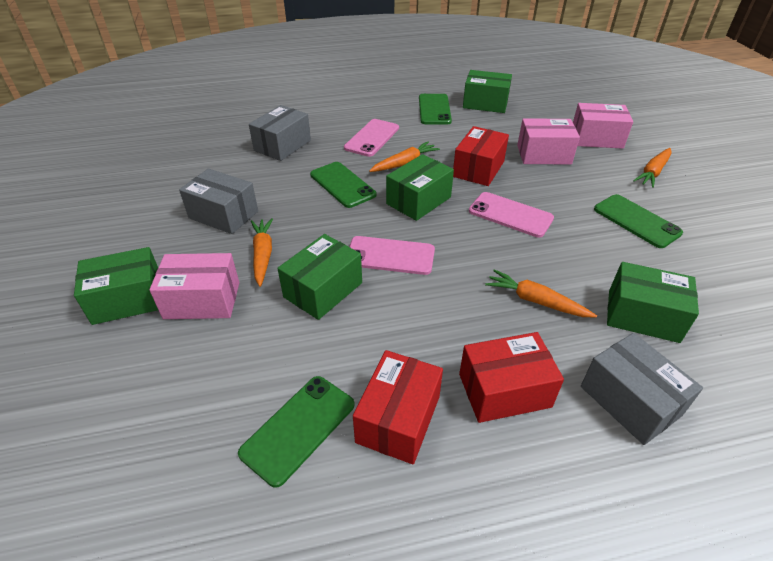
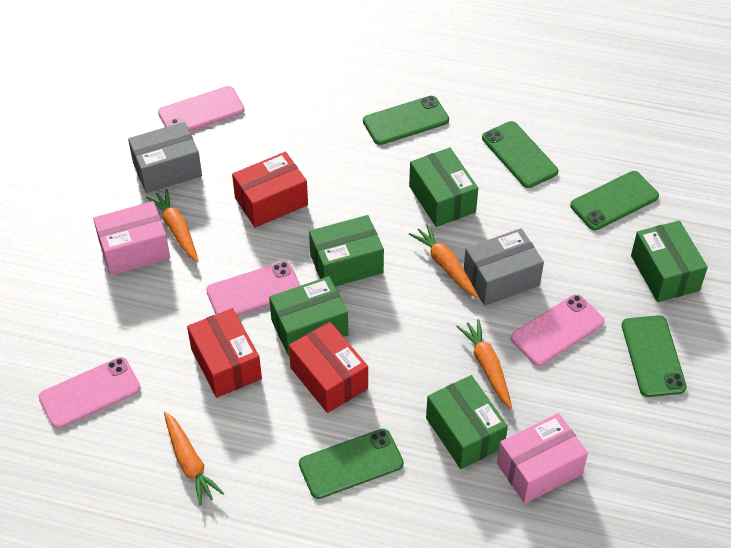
green phone: [238,376,355,488] [310,162,377,208] [419,94,452,124] [594,194,683,248] = 4 -> [299,429,404,499] [363,96,449,145] [482,121,558,188] [570,171,659,230] [622,315,687,397] = 5
grey box: [179,169,258,234] [249,105,311,161] [581,333,703,445] = 3 -> [128,122,202,193] [464,228,544,306] = 2
pink box: [149,253,239,319] [517,118,580,164] [573,103,633,149] = 3 -> [93,201,170,275] [497,413,588,503] = 2
pink phone: [344,119,399,157] [349,236,435,275] [469,192,554,238] = 3 -> [38,357,141,429] [158,86,244,132] [206,261,301,316] [511,294,605,366] = 4

